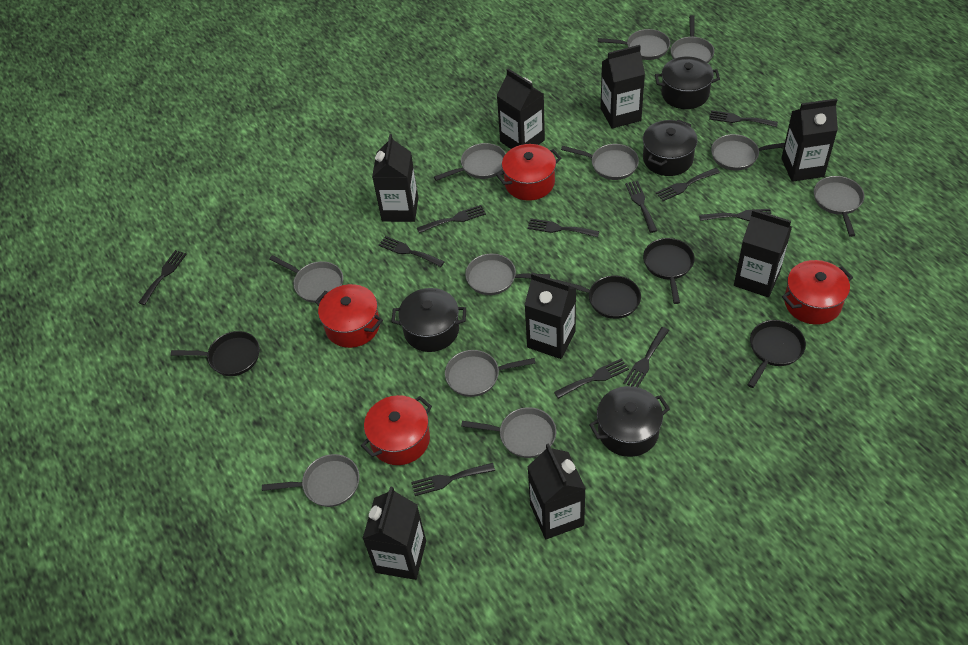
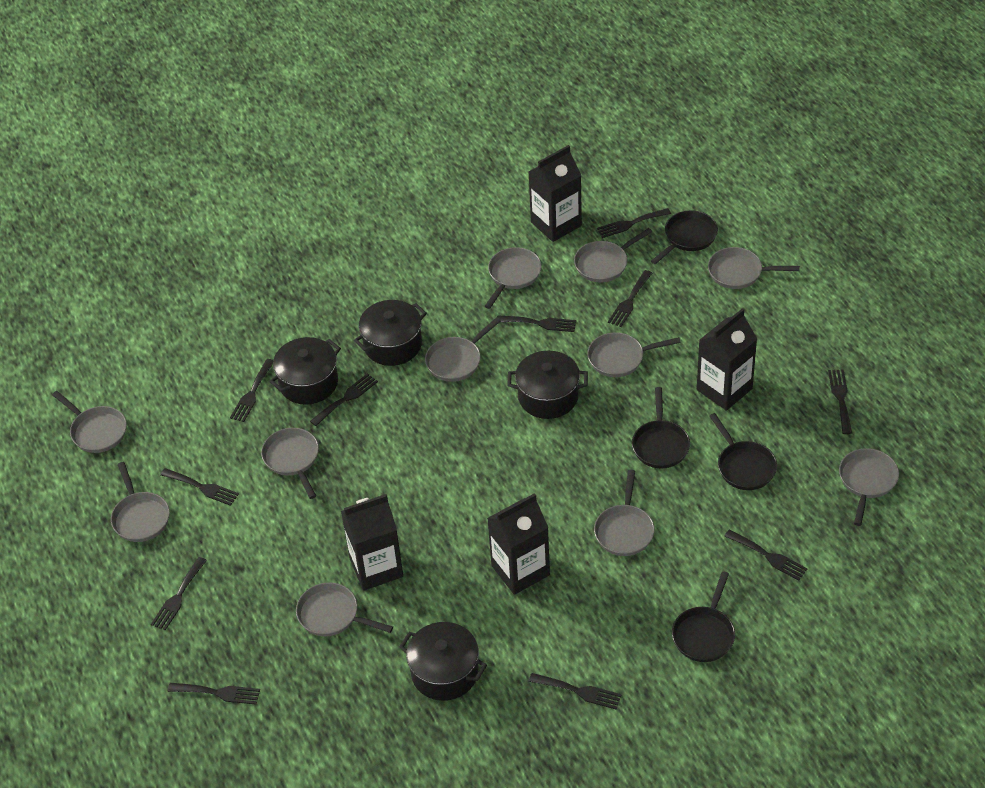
black carton: [362,486,426,580] [372,134,418,222] [496,68,545,149] [524,272,576,359] [527,443,586,539] [600,45,645,128] [734,209,792,297] [781,98,838,182] = 8 -> [341,494,403,591] [487,493,550,595] [529,145,582,242] [697,308,757,411] = 4
red pot: [315,284,383,348] [361,395,432,465] [496,144,561,201] [782,260,853,325] = 4 -> none = 0

